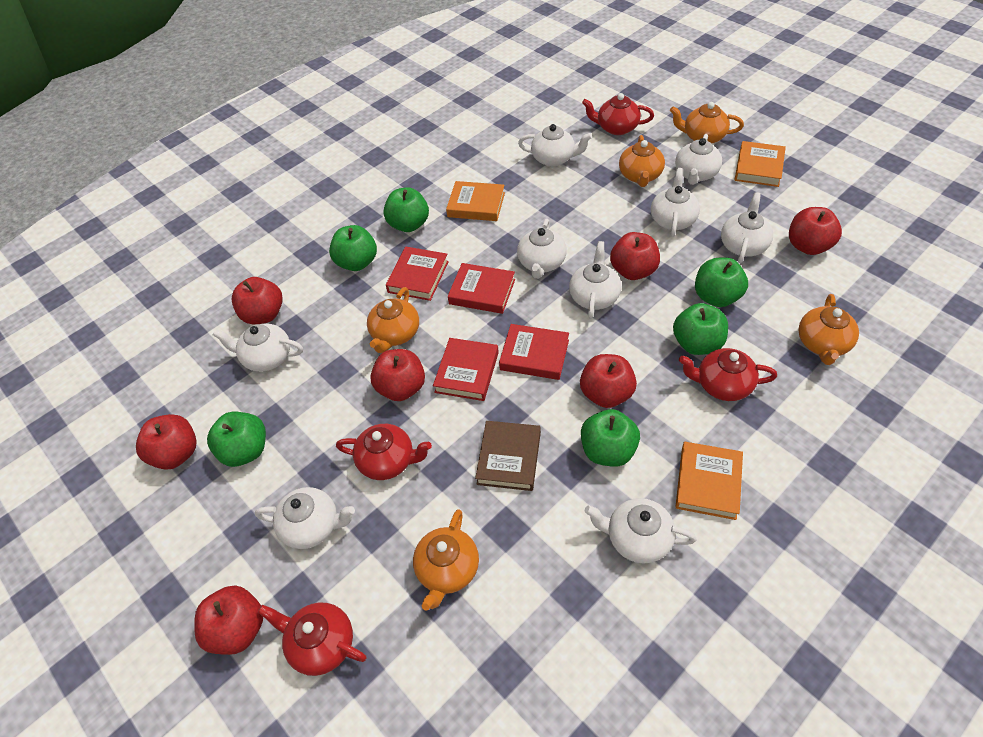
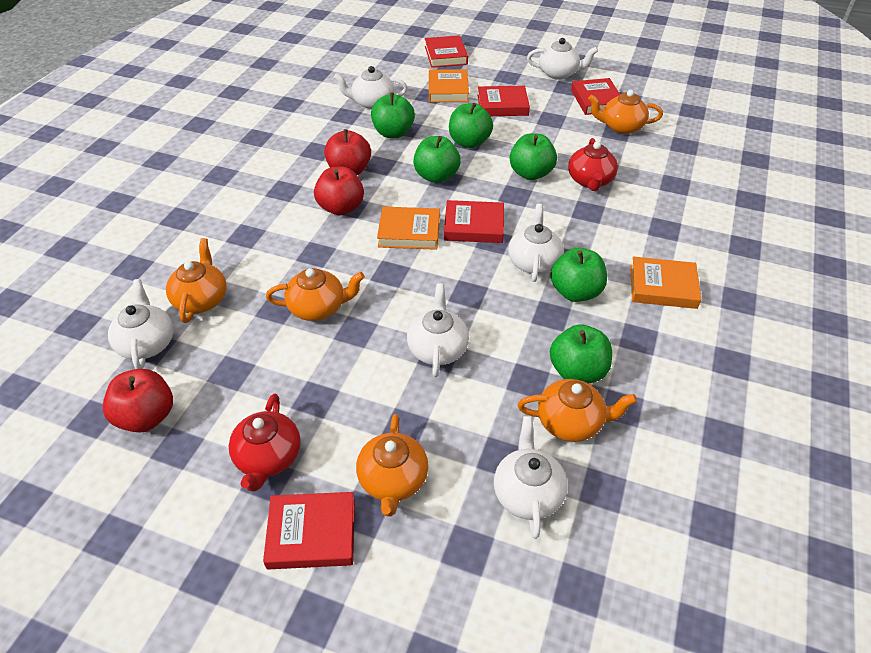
brown book: [475,421,541,491] = 1 -> none = 0
red apple: [136,414,197,470] [194,585,263,655] [232,277,283,324] [370,349,425,401] [580,354,637,408] [610,232,660,280] [789,207,842,255] = 7 -> [103,369,173,433] [314,166,364,216] [324,129,371,175] = 3
red book: [386,247,449,301] [433,338,499,401] [448,263,515,314] [499,324,569,380] = 4 -> [263,492,355,570] [425,35,468,68] [444,200,504,243] [478,86,530,116] [571,78,620,115] = 5
red teapot: [258,603,366,676] [336,424,432,480] [582,93,654,135] [679,348,777,401] = 4 -> [229,393,301,491] [568,138,618,191] = 2
white teapot: [213,323,303,372] [255,487,355,549] [517,219,567,279] [518,124,592,166] [569,241,621,319] [585,498,697,564] [651,168,700,237] [675,134,722,185] [721,192,773,263] = 9 -> [108,279,174,369] [334,66,407,109] [407,283,469,377] [494,416,568,539] [508,204,564,282] [527,38,598,80] = 6

